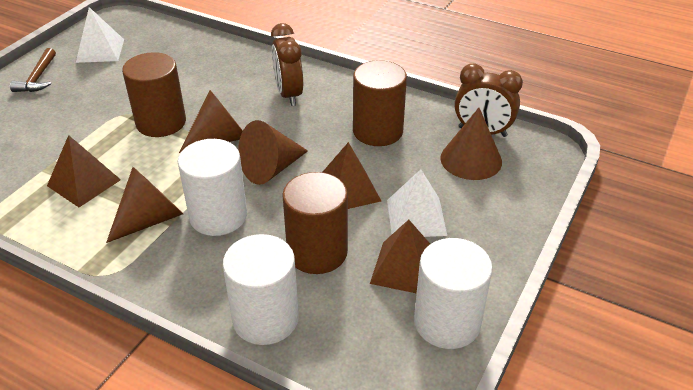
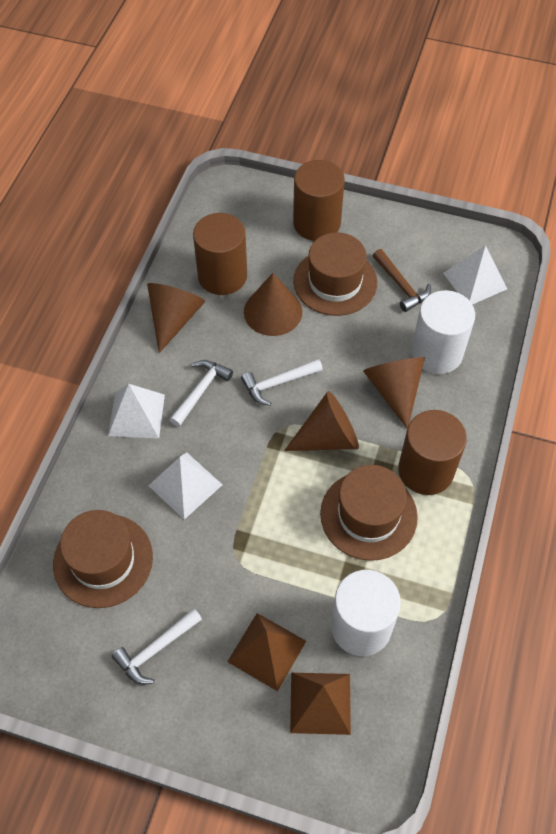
brown clock: [271,23,303,106] [455,64,523,137] = 2 -> none = 0
brown hat: none = 0 -> [53,510,153,608] [293,232,377,316] [320,465,418,561] = 3
brown pyramid: [47,135,121,207] [323,142,381,209] [370,220,430,294] = 3 -> [227,613,306,691] [290,673,351,735] = 2
white cylinder: [178,139,247,236] [223,234,299,345] [414,238,493,349] = 3 -> [331,570,401,656] [411,290,475,374] = 2
white hammer: none = 0 -> [112,608,202,684] [169,360,233,427] [241,359,323,406] = 3
white pyramid: [76,7,124,63] [387,169,447,237] = 2 -> [108,384,165,439] [149,452,223,520] [443,245,507,304] = 3

